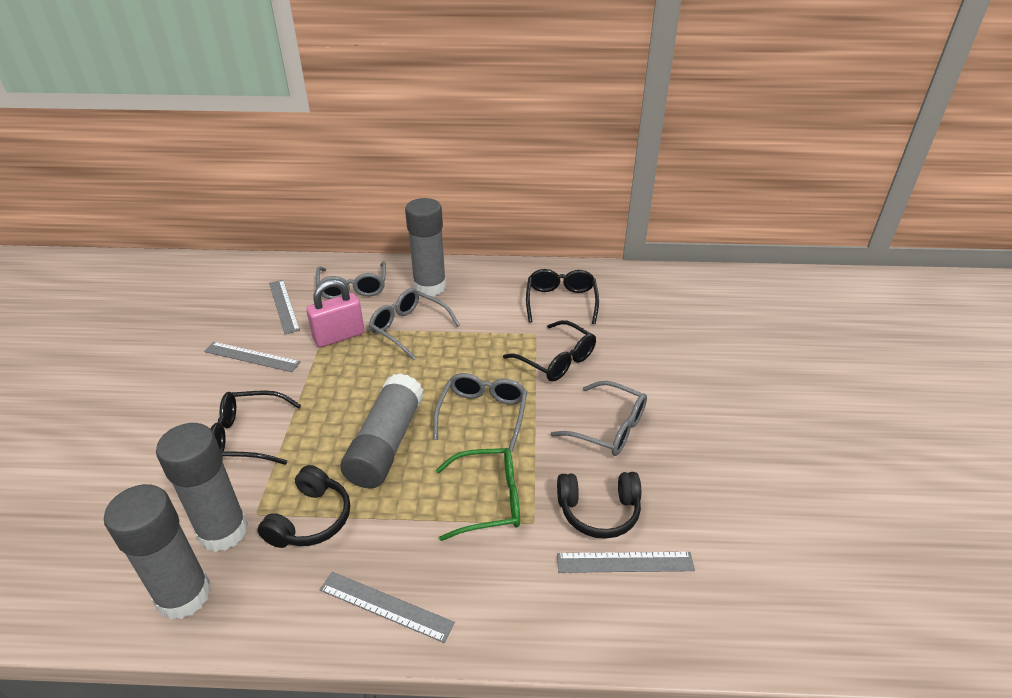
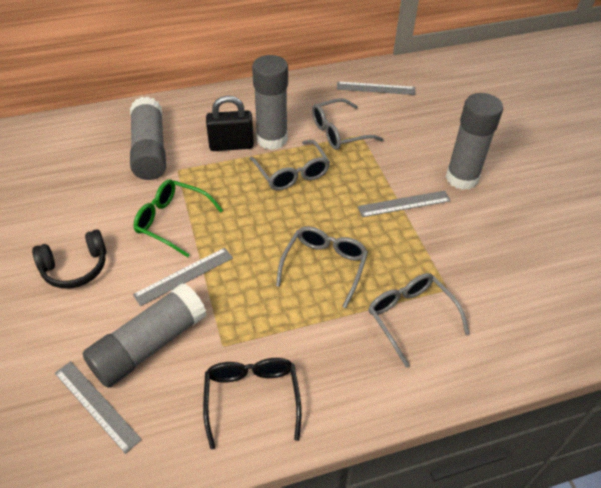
black glasses: [211,390,302,465] [503,320,596,382] [526,269,599,324] = 3 -> [203,358,302,450] = 1
black headphones: [258,465,350,548] [557,472,641,539] = 2 -> [32,229,106,289] = 1
black padlock: none = 0 -> [206,95,254,151] = 1
pink padlock: [306,279,365,347] = 1 -> none = 0

